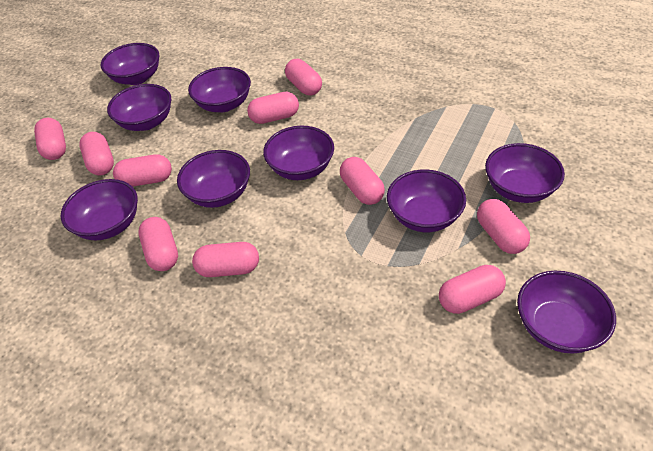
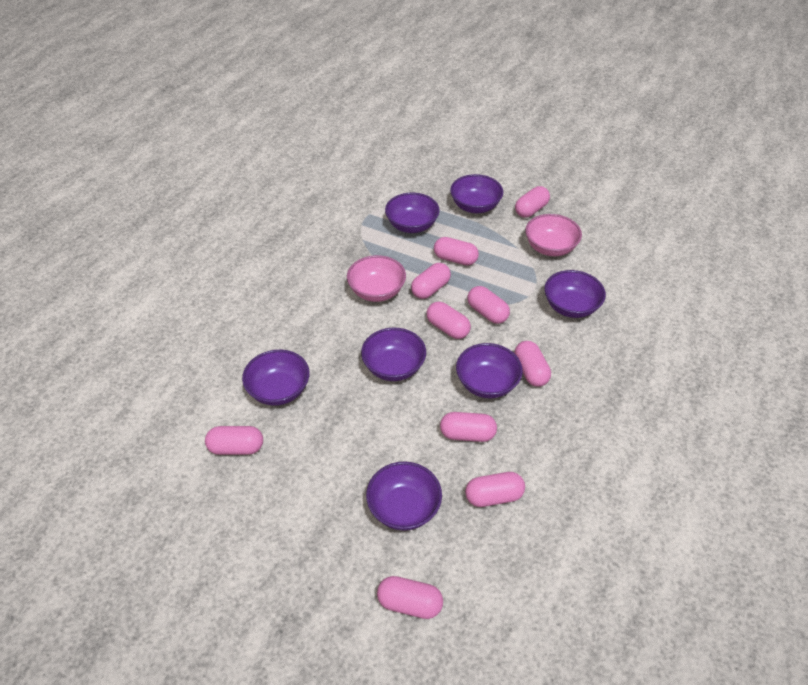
pink bowl: none = 0 -> [347,255,406,302] [525,214,582,256] = 2
purple bowl: [61,179,138,241] [101,43,159,85] [107,84,171,131] [177,150,250,208] [188,67,251,112] [263,126,334,180] [387,170,466,232] [485,143,565,203] [517,271,616,354] = 9 -> [242,350,310,406] [361,328,426,381] [366,462,442,531] [385,193,440,233] [450,174,503,213] [456,343,523,398] [544,270,606,318] = 7

